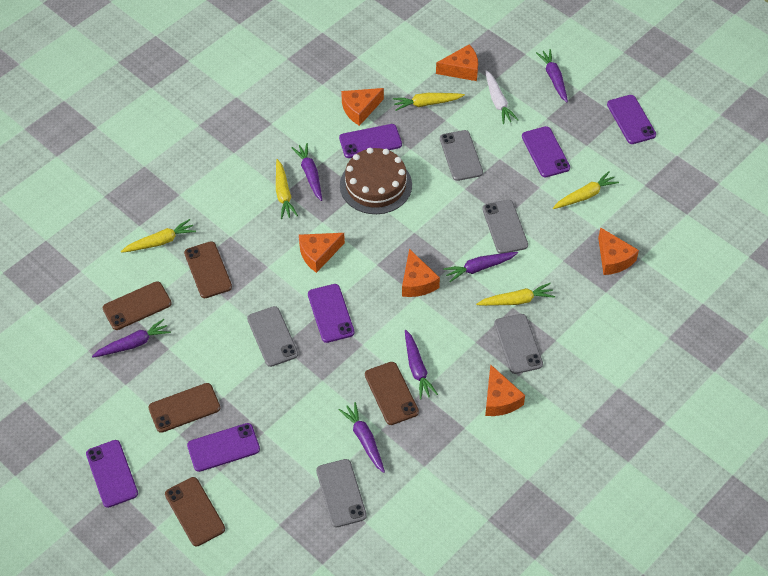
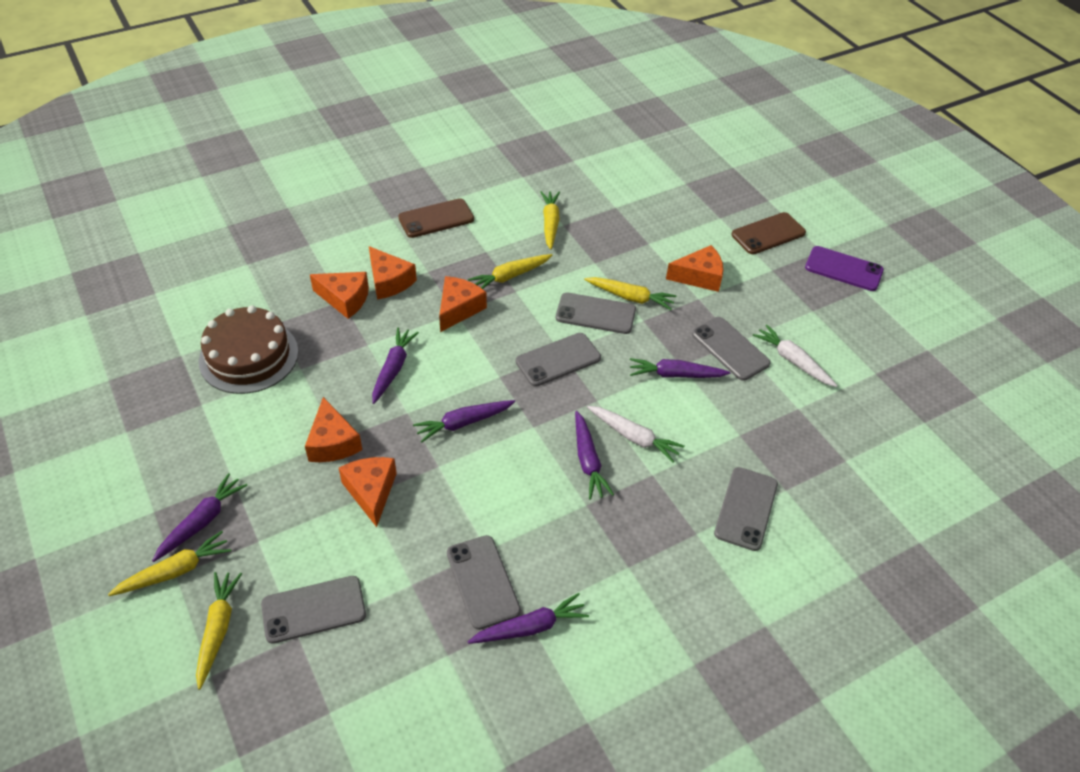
brown phone: [103,281,172,330] [148,383,220,433] [165,477,225,546] [184,241,232,298] [365,362,419,425] = 5 -> [398,198,474,238] [731,212,806,255] = 2
grey phone: [247,306,298,367] [316,459,367,527] [440,130,483,181] [482,200,528,254] [494,314,543,374] = 5 -> [261,576,366,644] [447,535,521,630] [516,333,601,387] [556,293,636,334] [692,317,771,381] [714,467,778,551] = 6
purple phone: [86,440,138,508] [187,423,260,472] [308,284,355,343] [339,124,402,158] [522,126,570,177] [607,95,656,144] = 6 -> [805,246,884,291] = 1
white carrot: [485,70,518,124] = 1 -> [587,406,685,463] [753,324,837,387] = 2

